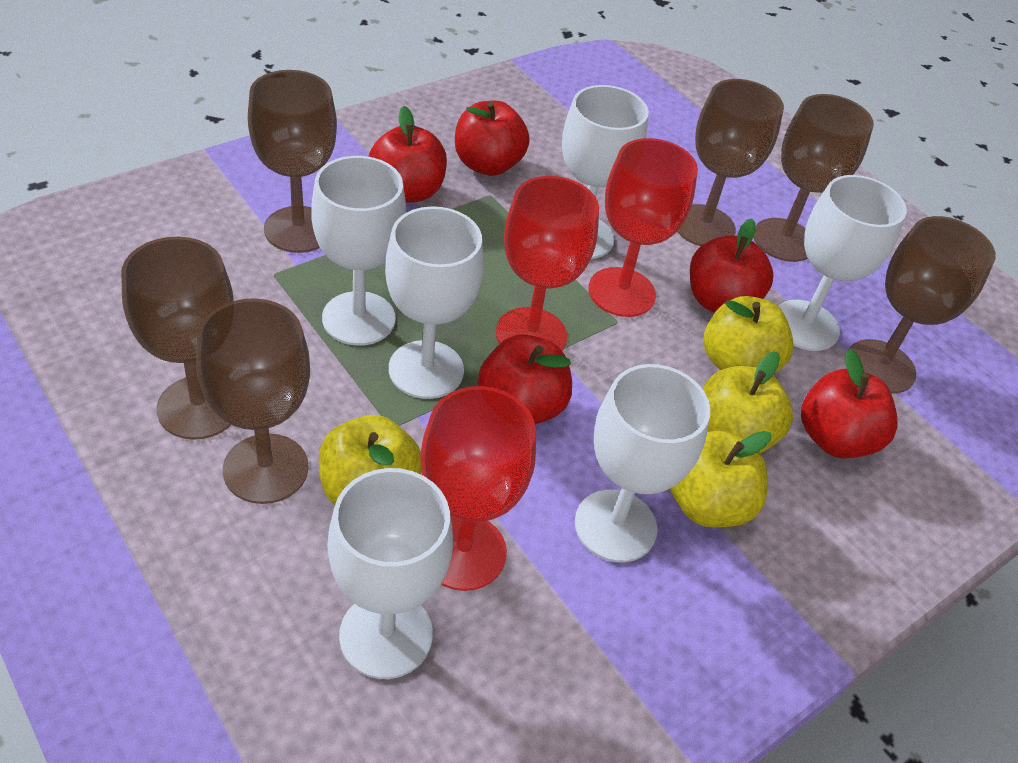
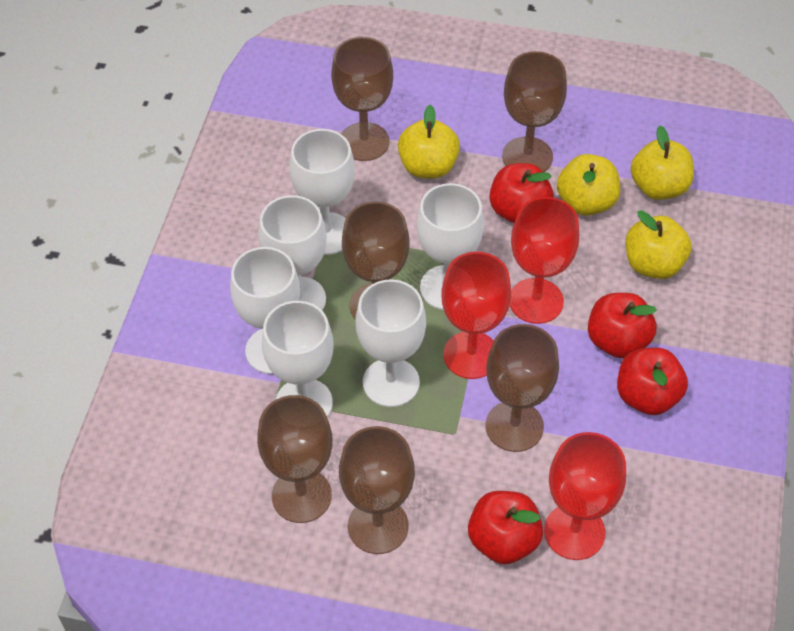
red apple: [369,106,447,203] [455,101,530,176] [478,334,572,424] [690,219,773,313] [801,349,898,458] = 5 -> [468,491,543,564] [489,163,553,223] [588,293,657,358] [617,348,688,415] = 4

